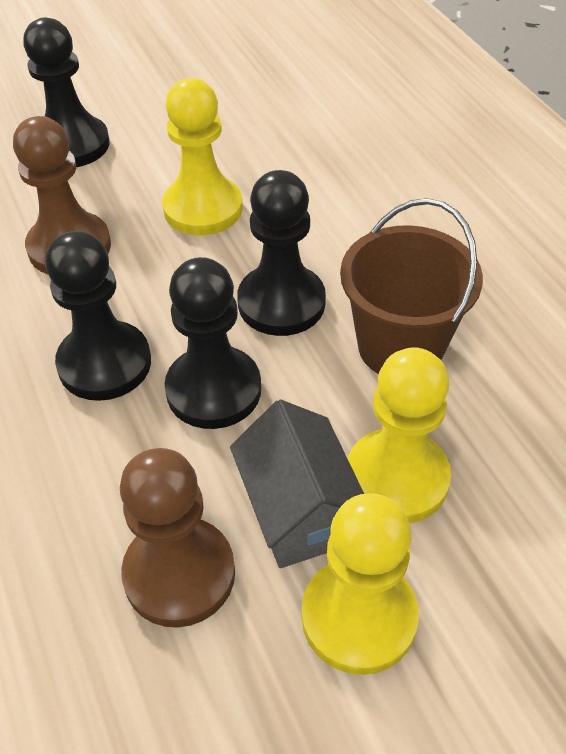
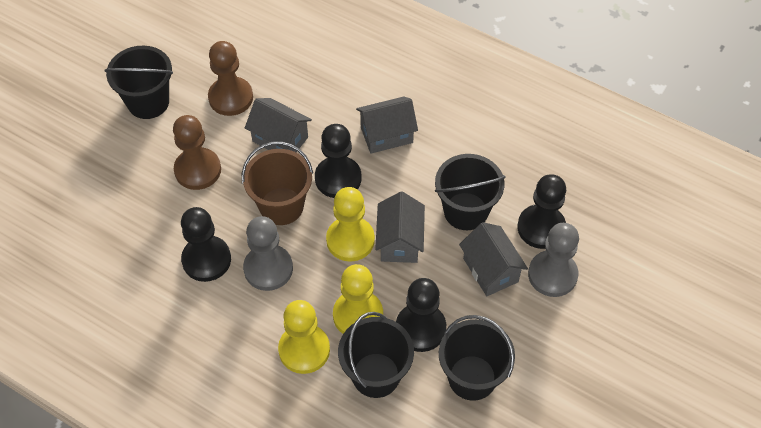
black bucket: none = 0 -> [104,46,173,119] [338,312,414,398] [435,154,505,230] [439,315,515,401] = 4
grey house: [230,400,364,568] = 1 -> [245,98,312,152] [356,97,418,154] [375,192,425,263] [459,222,528,296] = 4
grey pawn: none = 0 -> [243,216,293,291] [528,223,579,297] = 2

